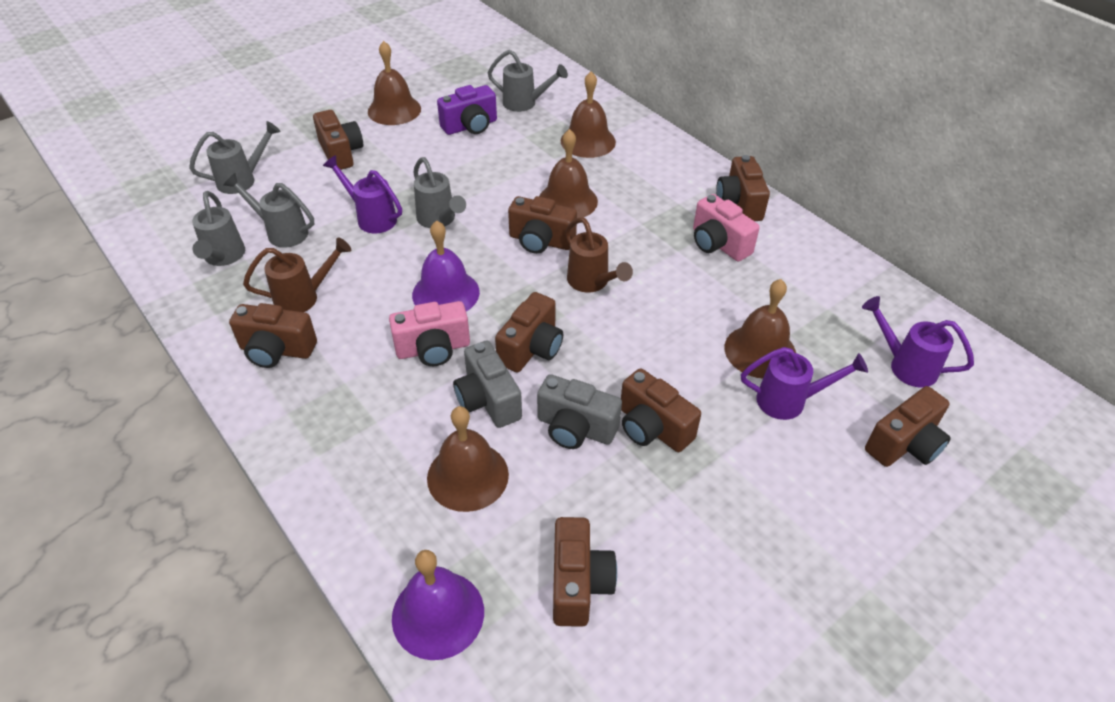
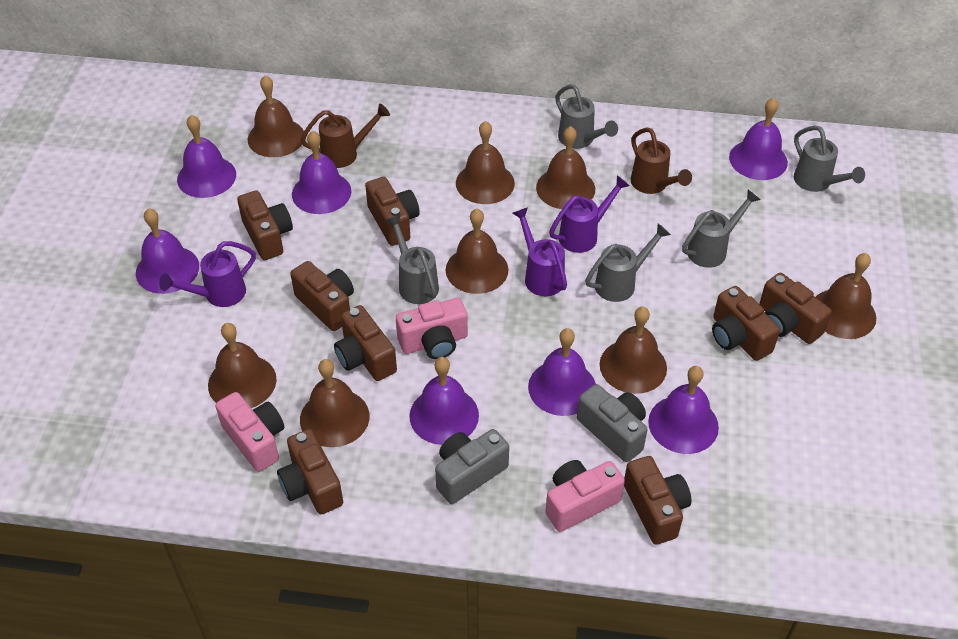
brown bell: [368,41,421,125] [427,406,509,512] [539,129,598,218] [561,71,616,158] [724,279,796,378] = 5 -> [208,323,277,408] [248,75,304,157] [300,359,370,447] [445,209,508,294] [456,121,515,204] [536,126,595,209] [600,307,667,394] [816,253,876,339] = 8
pink camera: [389,301,470,366] [693,194,760,262] = 2 -> [215,392,284,472] [396,298,468,359] [546,460,625,532] = 3
purple bell: [392,550,484,660] [412,220,480,311] = 2 -> [136,208,199,294] [177,115,236,198] [292,131,351,214] [409,357,479,445] [528,328,596,416] [648,366,719,454] [729,98,788,180] = 7
purple camera: [437,85,497,135] = 1 -> none = 0

